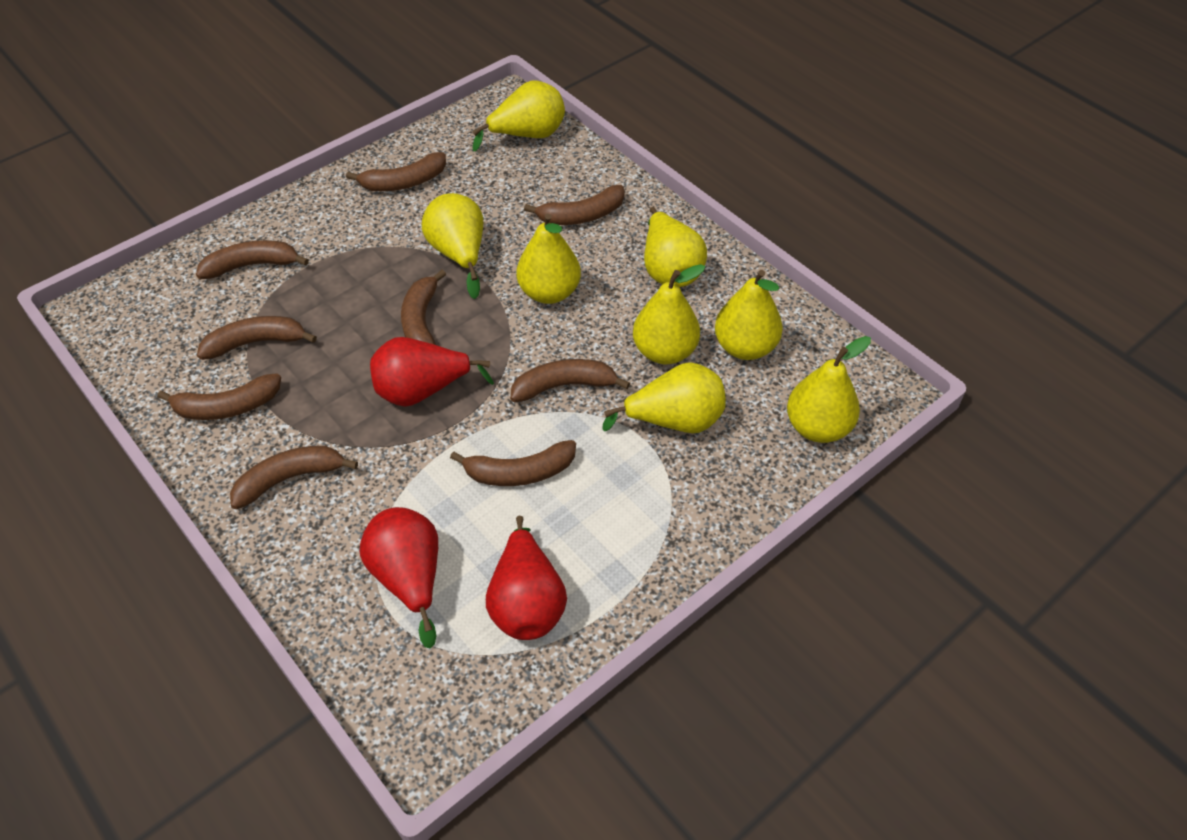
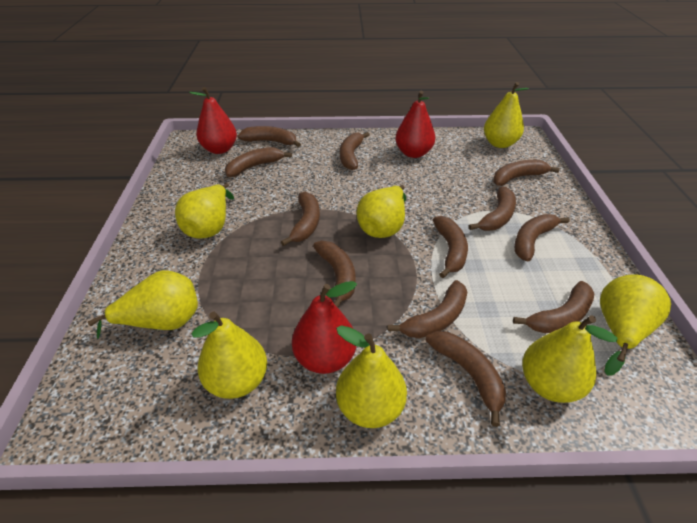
brown banana: [157,373,281,420] [196,240,309,279] [197,316,317,360] [230,446,358,509] [346,152,446,191] [401,270,446,345] [450,440,576,486] [510,359,630,402] [524,185,625,225] = 9 -> [225,147,292,177] [238,126,301,147] [281,192,320,246] [313,241,355,308] [340,132,370,170] [387,280,468,338] [426,331,506,427] [433,216,468,278] [469,187,516,231] [493,160,560,186] [513,281,594,333] [514,214,570,261] = 12

